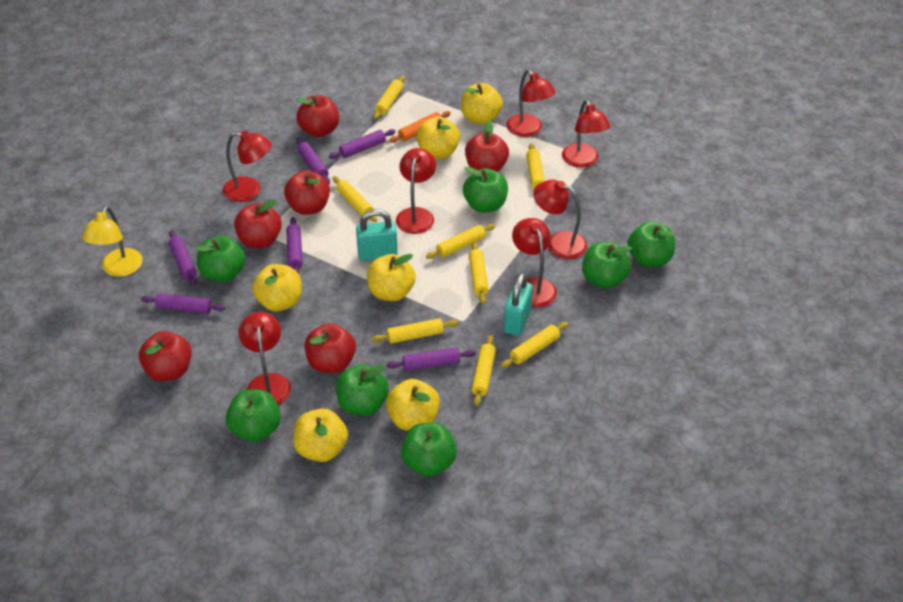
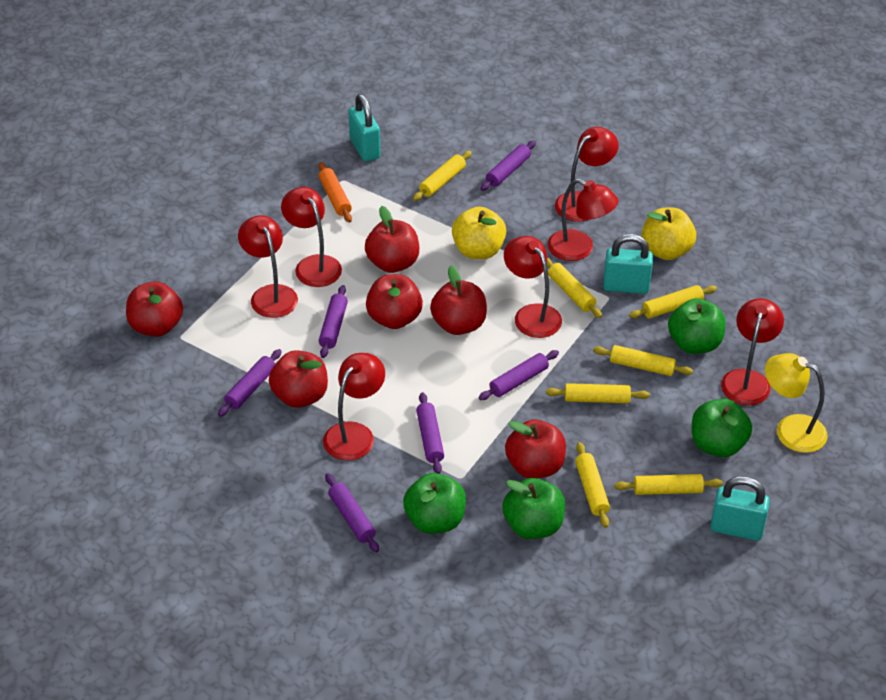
green apple: [196,236,245,282] [226,389,281,442] [336,364,389,416] [401,423,457,477] [463,167,508,213] [582,242,632,289] [627,221,675,267] = 7 -> [403,473,466,534] [502,478,565,539] [668,298,726,354] [692,399,752,457] = 4
turquoise padlock: [356,209,398,261] [504,273,533,336] = 2 -> [349,94,381,162] [603,234,653,294] [710,476,770,541] = 3
yellow apple: [252,264,302,311] [293,408,348,462] [367,254,416,301] [386,379,440,431] [416,117,460,159] [461,83,503,125] = 6 -> [452,206,506,259] [641,208,696,260] = 2
yellow rolling pin: [333,176,377,222] [372,318,458,344] [374,76,405,120] [426,224,495,259] [469,242,489,304] [471,335,496,406] [501,322,568,368] [526,143,545,189] = 8 -> [413,151,472,201] [546,383,650,403] [547,258,602,318] [575,442,610,528] [593,345,693,376] [614,474,723,495] [629,285,717,318] = 7

